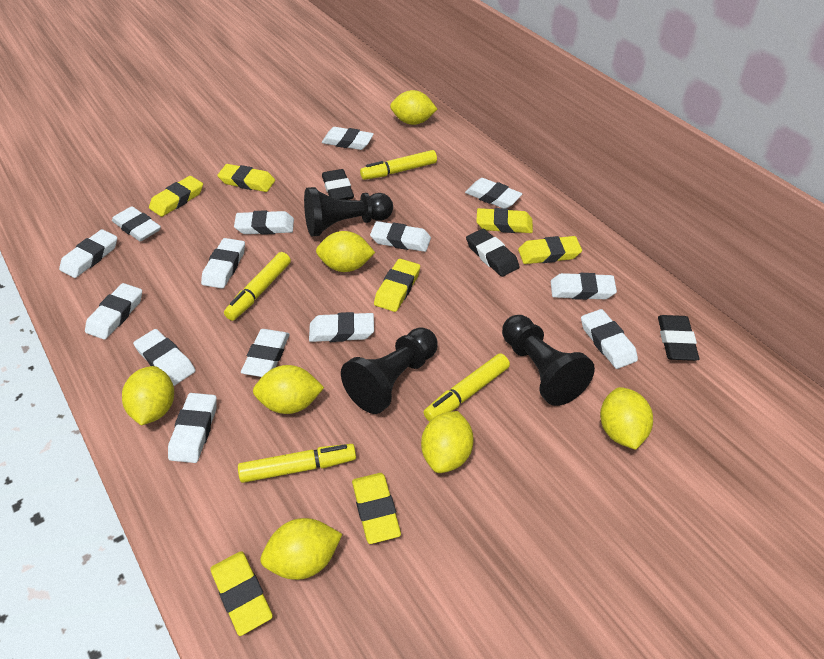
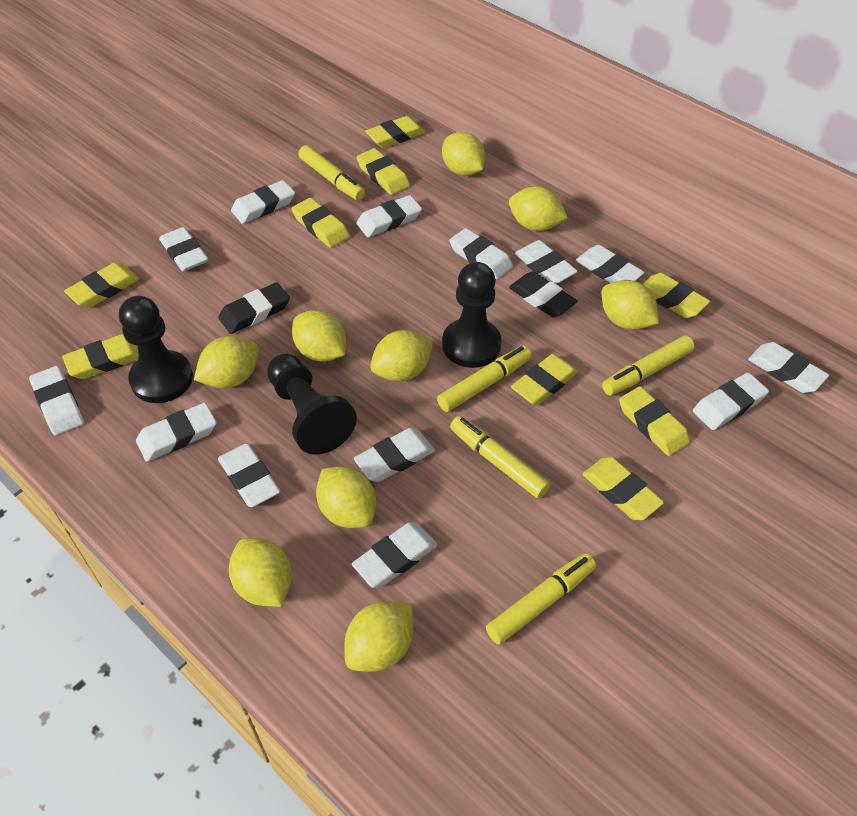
black eraser: [322,169,354,200] [466,229,520,277] [658,315,699,361] = 3 -> [218,282,290,334] [509,271,578,317] = 2
white eraser: [59,229,117,278] [85,283,142,340] [112,206,161,241] [133,329,196,386] [168,393,217,463] [201,238,245,289] [234,210,294,235] [241,329,290,377] [309,312,374,342] [322,127,374,150] [370,221,431,252] [465,178,522,209] [550,273,617,300] [581,309,638,369] = 14 -> [29,366,84,435] [136,403,217,462] [159,227,208,272] [218,444,280,507] [231,180,295,224] [352,522,438,588] [354,428,435,482] [356,195,422,237] [449,228,513,279] [515,240,578,284] [576,245,645,283] [693,373,769,430] [748,342,829,393] = 13
yellow eraser: [149,176,203,217] [210,551,273,636] [217,164,275,192] [352,473,401,544] [374,259,420,312] [476,208,533,233] [518,236,582,264] = 7 -> [62,334,139,379] [64,262,139,308] [292,198,350,248] [356,148,410,195] [365,116,425,148] [511,354,579,405] [582,457,664,520] [619,386,690,456] [643,273,710,318] = 9
yellow lemon: [122,366,174,425] [253,365,324,414] [261,518,342,580] [316,231,375,272] [390,90,438,125] [421,411,474,473] [600,387,653,450] = 7 -> [194,336,259,388] [229,538,292,607] [292,310,346,362] [316,466,376,528] [344,601,413,672] [370,330,433,381] [442,132,486,176] [509,186,568,231] [602,280,659,330] = 9
yellow marker: [224,252,291,321] [238,444,356,483] [360,150,437,180] [424,353,510,422] = 4 -> [298,145,365,201] [437,346,532,412] [450,416,550,499] [486,553,596,644] [602,336,695,396] = 5

